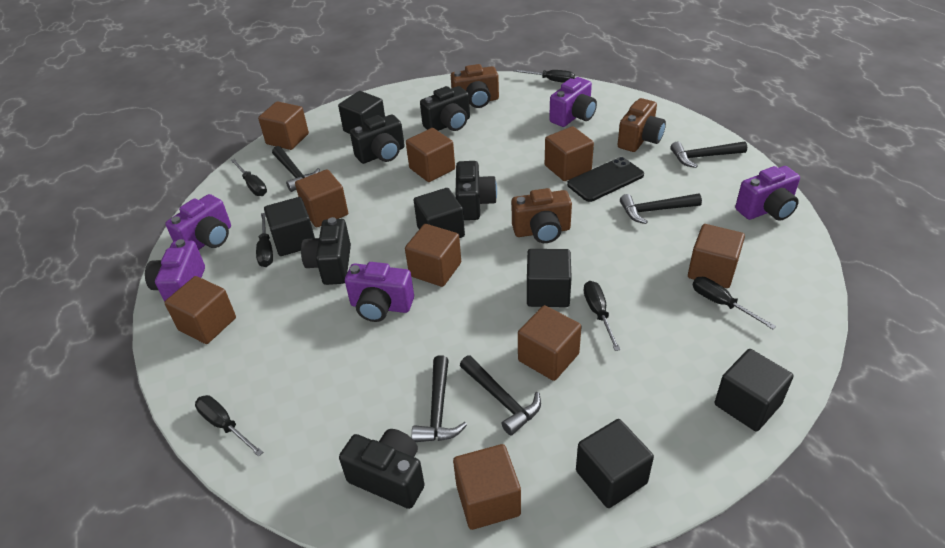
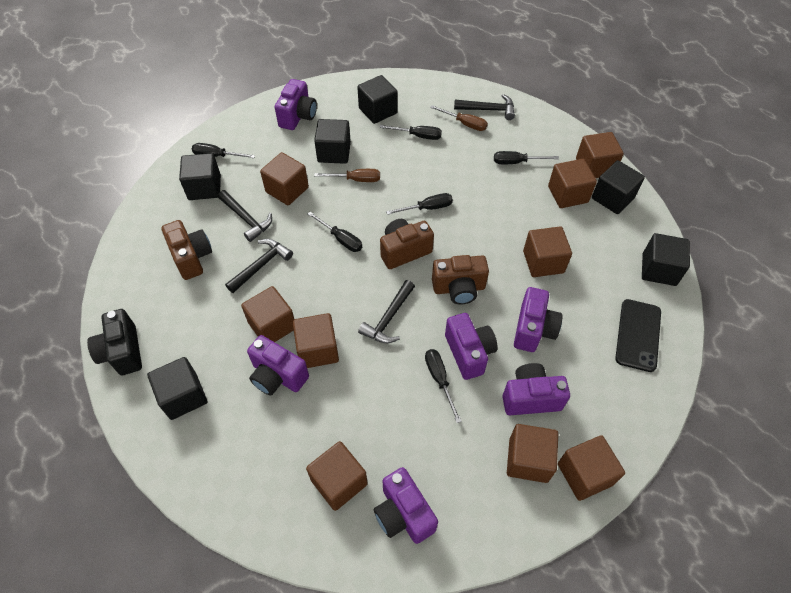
black camera: [301,217,351,285] [339,429,425,509] [350,115,405,164] [420,86,470,131] [456,161,497,220] = 5 -> [87,309,142,375] = 1
black hammer: [272,146,320,192] [412,355,467,442] [460,355,541,436] [620,194,702,224] [671,141,747,168] = 5 -> [218,190,272,242] [225,239,293,293] [358,280,415,343] [454,94,515,120] = 4
brown screwdriver: none = 0 -> [314,169,380,182] [430,105,488,131] = 2
purple camera: [145,239,205,302] [165,194,231,250] [345,262,414,322] [549,77,597,127] [735,166,800,221] = 5 -> [247,335,309,396] [275,79,317,130] [374,467,438,544] [445,313,498,380] [503,363,570,415] [514,287,563,352] = 6

